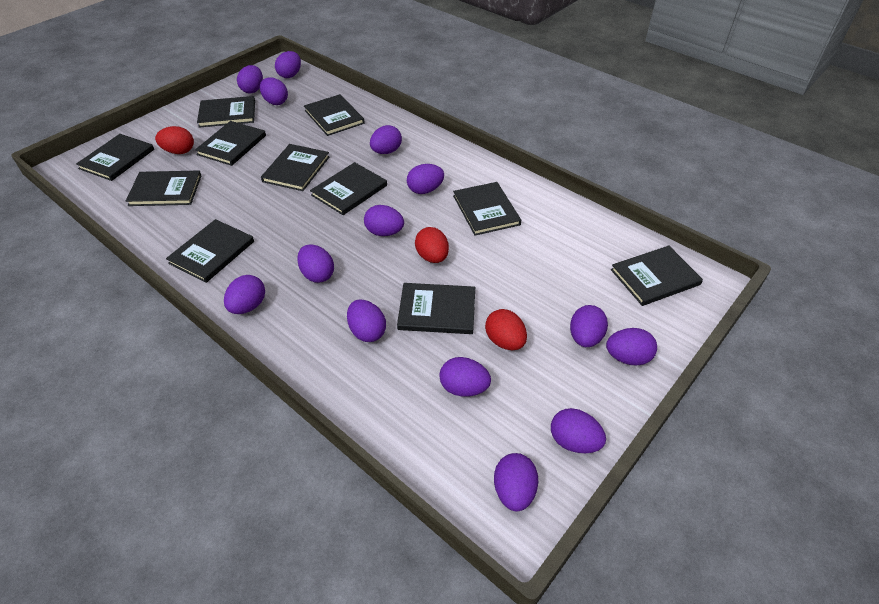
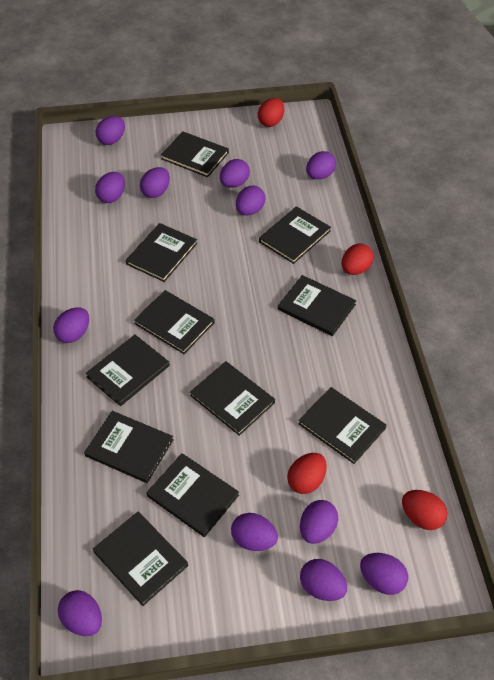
purple egg: [224,275,265,314] [237,65,263,93] [260,77,288,105] [275,51,301,78] [297,244,334,283] [347,300,386,342] [364,205,404,236] [370,125,402,154] [407,164,444,194] [439,357,491,397] [494,453,538,511] [551,408,606,453] [570,305,608,347] [606,328,657,366] = 14 -> [53,308,89,343] [58,590,102,636] [95,172,125,203] [96,116,125,145] [140,167,170,198] [220,159,250,188] [231,513,278,551] [236,186,266,215] [300,500,338,544] [300,559,347,601] [306,151,336,180] [360,553,408,595] = 12
red egg: [155,126,194,154] [415,227,449,263] [485,309,527,350] = 3 -> [258,98,284,127] [287,453,327,494] [342,244,374,275] [402,490,447,530] = 4

